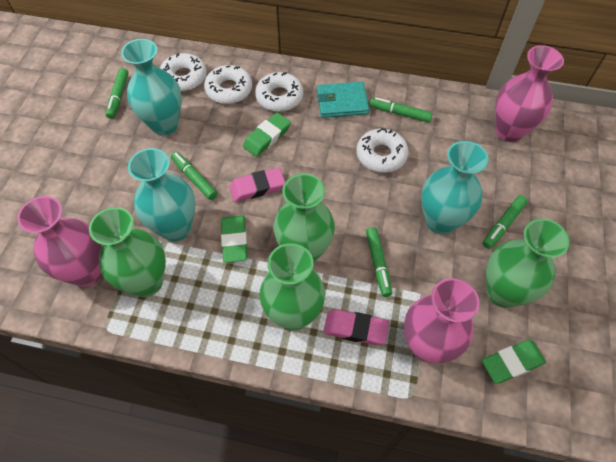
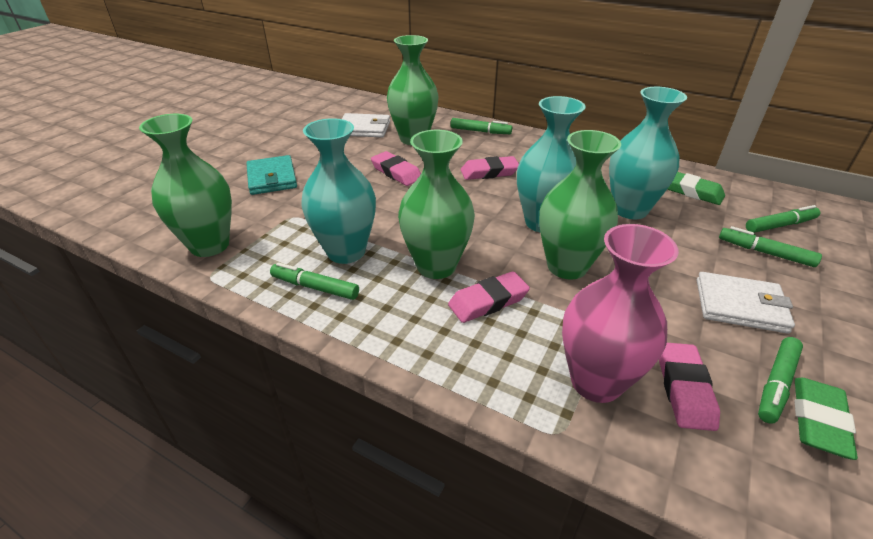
green eraser: [221,215,248,263] [243,113,291,157] [482,340,546,384] = 3 -> [668,172,725,205] [794,378,858,460] = 2
pink eraser: [229,168,285,202] [323,309,389,345] = 2 -> [371,151,421,186] [448,271,530,323] [461,156,519,180] [659,343,720,431] = 4
pink vase: [17,196,102,287] [404,278,480,363] [495,45,564,142] = 3 -> [562,224,679,403] = 1
white donut: [160,53,207,91] [204,65,252,104] [255,72,304,112] [356,128,409,173] = 4 -> none = 0
white wallet: none = 0 -> [342,113,390,138] [697,272,795,334] = 2

